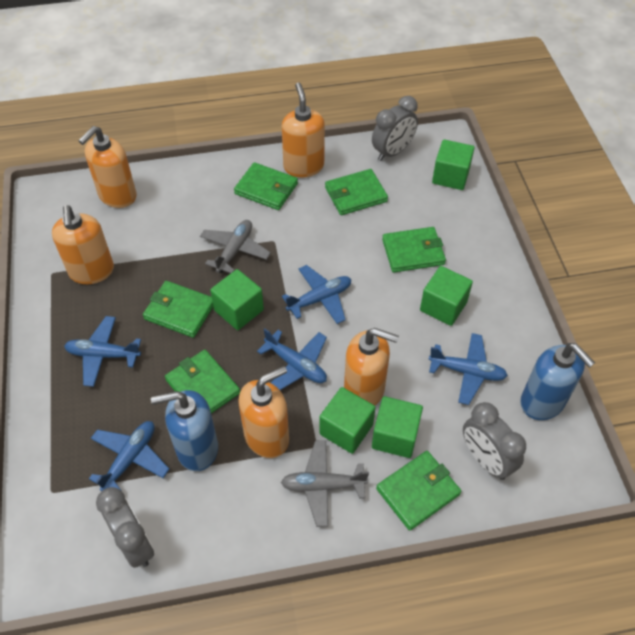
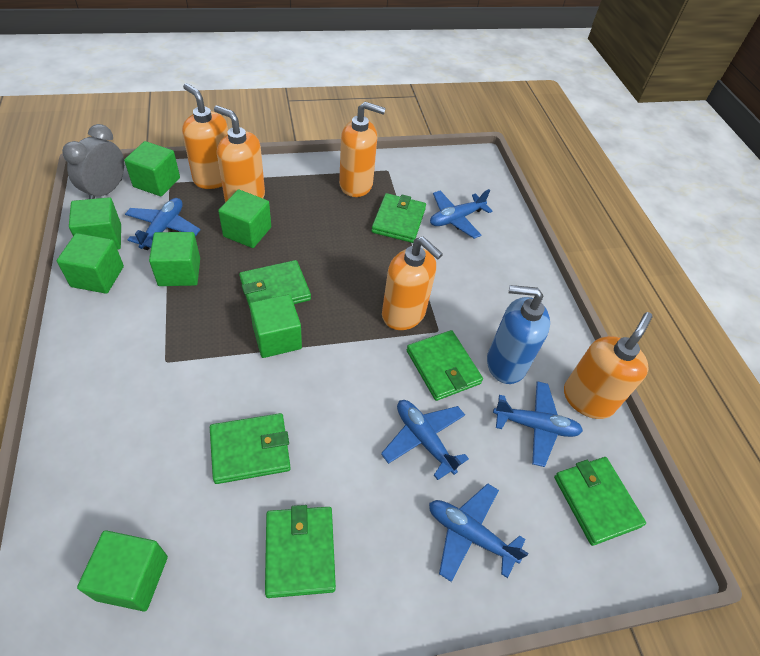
blue soap dispenser: [151,390,218,471] [520,343,595,420] = 2 -> [487,285,550,384] = 1
green cube: [210,269,264,330] [319,387,376,454] [372,396,423,458] [420,266,473,326] [432,139,474,190] = 5 -> [57,233,124,294] [69,197,121,250] [77,531,168,612] [124,141,180,197] [149,232,200,286] [218,189,271,248] [249,294,302,358] = 7
grey clock: [96,487,154,568] [372,96,418,161] [463,402,526,480] = 3 -> [62,124,124,199] = 1
grey plane: [200,220,271,273] [281,440,369,527] = 2 -> none = 0

